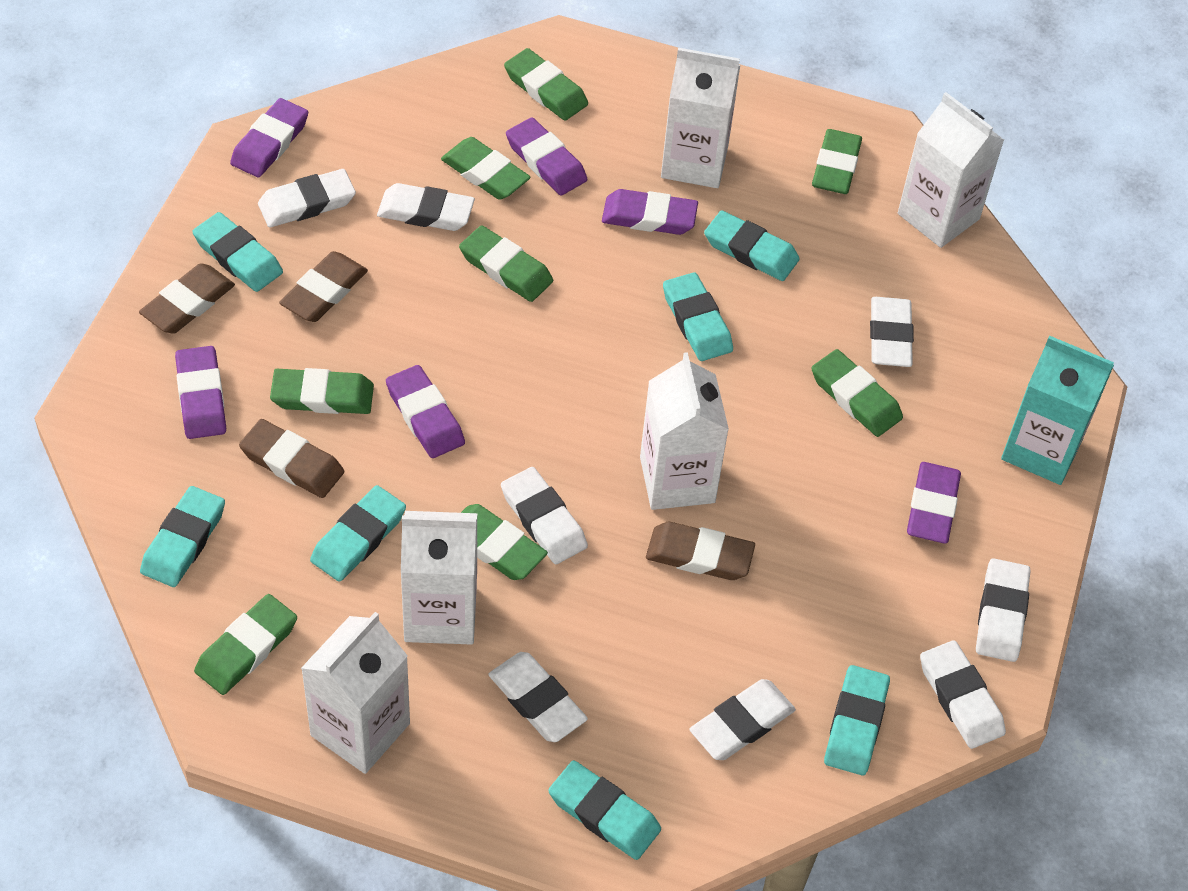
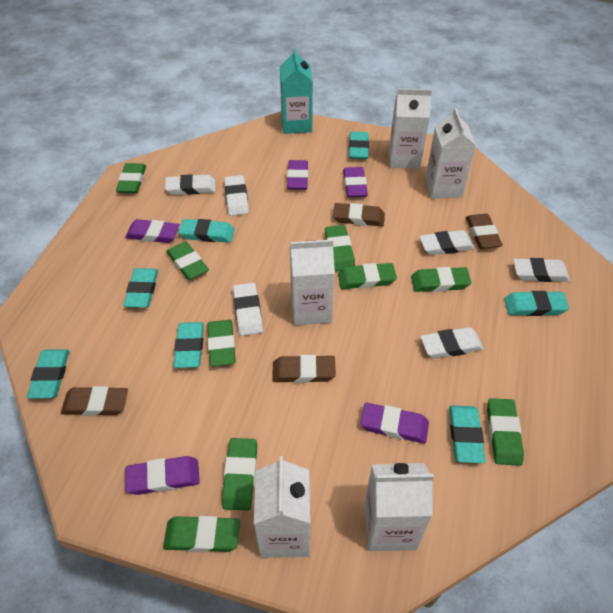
green eraser: [194,594,297,695] [270,368,374,414] [441,137,531,200] [459,225,553,302] [461,504,548,580] [504,48,588,121] [811,349,903,437] [812,129,862,194] = 8 -> [116,163,146,193] [163,516,240,552] [166,242,209,280] [207,320,236,366] [222,438,257,511] [325,225,355,271] [338,263,397,289] [411,267,472,292] [487,398,524,465] = 9
purple eraser: [175,346,226,439] [230,98,308,177] [386,365,465,458] [506,117,587,195] [602,189,698,235] [907,462,961,544] = 6 -> [125,219,180,243] [125,456,200,495] [287,160,308,190] [343,167,368,198] [360,403,429,444] = 5
white eraser: [258,169,356,227] [377,183,475,231] [488,652,588,742] [501,467,588,564] [689,679,796,760] [870,297,914,367] [920,640,1006,749] [976,558,1030,662] = 8 -> [165,174,216,195] [224,175,249,216] [233,283,263,336] [419,230,475,255] [420,327,484,359] [513,258,570,282] = 6

